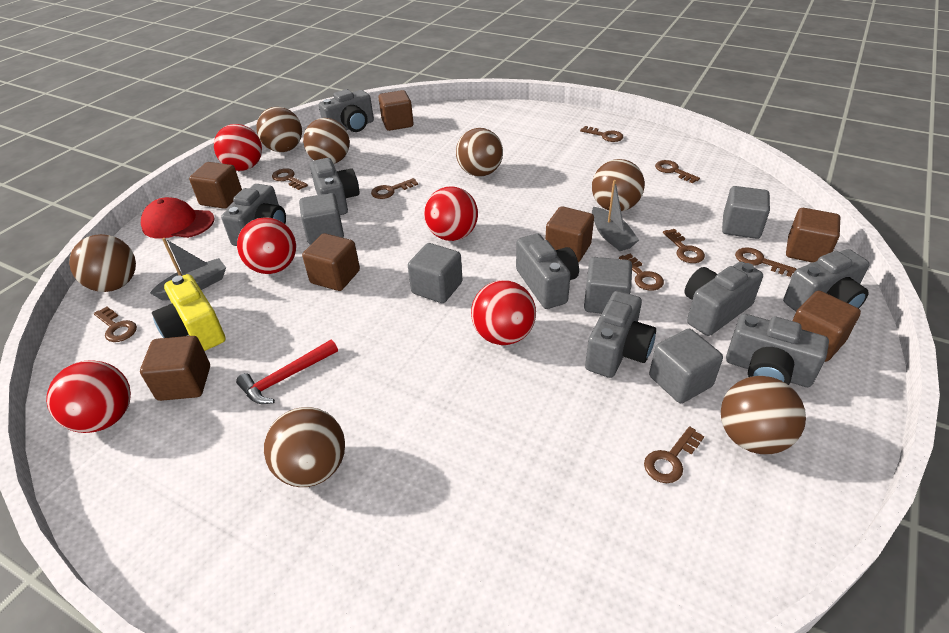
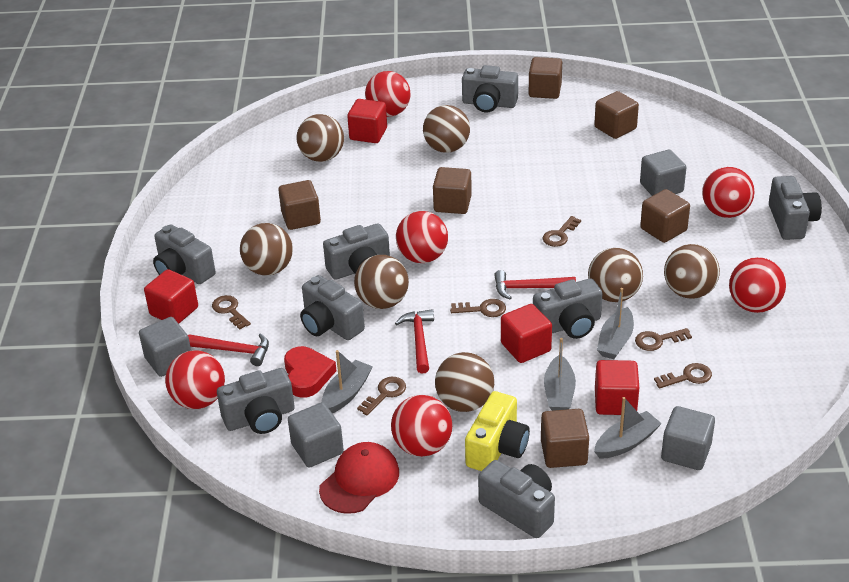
brown cube: [140,336,210,401] [189,162,242,209] [302,233,360,291] [378,90,413,131] [545,206,594,262] [786,208,840,263] [792,290,861,362] = 7 -> [278,180,321,230] [433,167,472,214] [529,57,562,99] [541,409,589,468] [594,91,639,139] [640,189,690,243] = 6
brown key: [94,307,137,342] [272,168,308,190] [371,178,418,199] [580,126,624,142] [619,254,664,291] [644,426,704,483] [655,160,700,183] [663,229,705,263] [735,247,796,277] = 9 -> [212,295,251,330] [357,377,406,415] [450,299,506,317] [542,216,581,247] [635,328,692,351] [654,363,712,389] = 6
grey boat: [150,238,226,301] [592,180,639,251] = 2 -> [321,350,373,413] [544,338,576,411] [594,397,662,458] [597,288,634,359] = 4
grey cube: [299,193,344,245] [408,243,463,303] [584,257,632,314] [649,329,723,403] [722,186,770,239] = 5 -> [139,317,191,377] [288,402,344,468] [640,150,687,196] [661,406,715,470] = 4
red ball: [46,360,131,433] [214,124,262,171] [237,217,296,274] [424,186,478,241] [471,280,536,345] = 5 -> [165,350,225,409] [365,71,410,117] [391,395,452,457] [396,211,448,263] [702,167,755,218] [729,257,786,313] = 6
red cube: none = 0 -> [144,269,198,324] [347,99,387,143] [501,304,552,363] [595,360,639,415] = 4
red hammer: [236,340,338,404] = 1 -> [188,333,269,366] [395,309,434,374] [494,270,576,300] = 3
red heart: none = 0 -> [284,346,336,398] = 1

